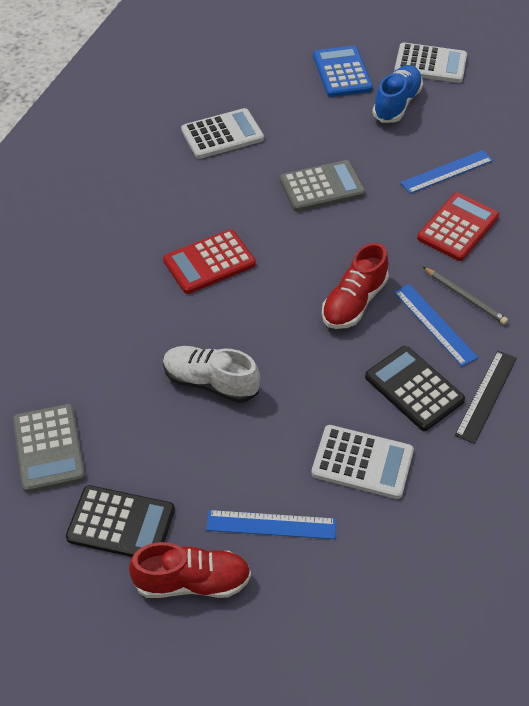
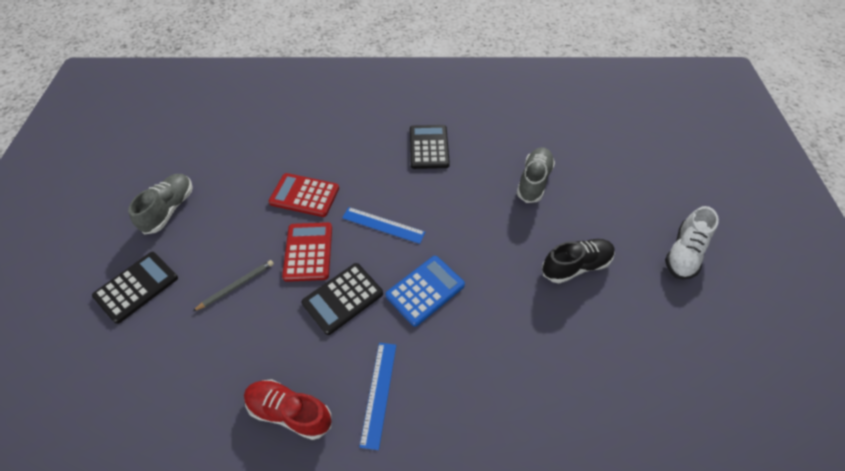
black calculator: [66,485,175,557] [365,346,465,431] = 2 -> [92,252,178,324] [301,263,383,335] [410,125,450,169] = 3
black ruler: [455,351,517,444] = 1 -> none = 0
black shoe: none = 0 -> [542,239,615,283] = 1
blue ruler: [206,510,336,539] [394,284,478,367] [400,150,493,194] = 3 -> [342,207,425,244] [359,343,396,450] = 2
blue shoe: [372,65,423,123] = 1 -> none = 0
grey calculator: [13,404,86,493] [280,160,365,212] = 2 -> none = 0
grey shoe: none = 0 -> [128,174,193,234] [517,147,555,203] = 2
red shoe: [129,542,251,598] [322,243,389,329] = 2 -> [244,379,332,440] = 1
white calculator: [181,108,264,159] [311,425,414,499] [394,43,467,83] = 3 -> none = 0

